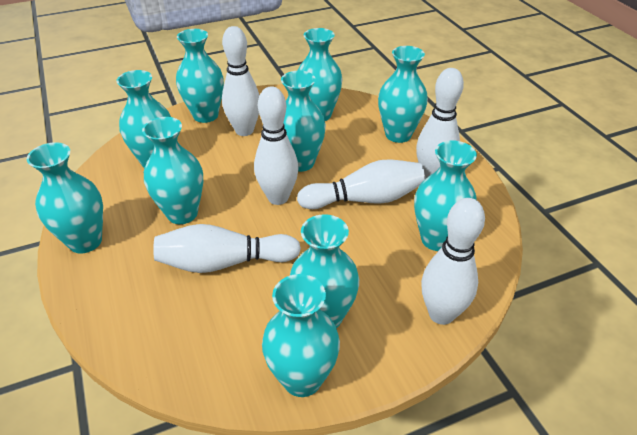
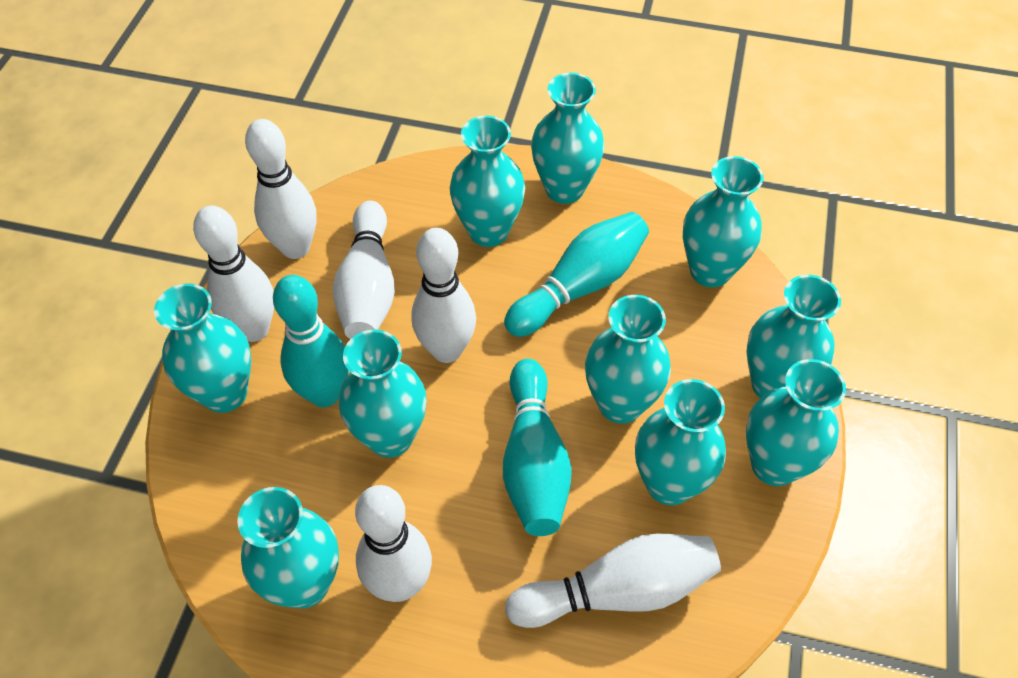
turquoise bowling pin: none = 0 -> [273,275,349,407] [503,359,572,536] [504,212,649,337] = 3

